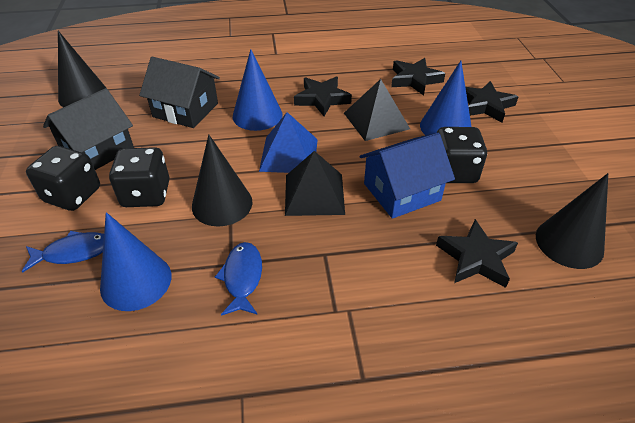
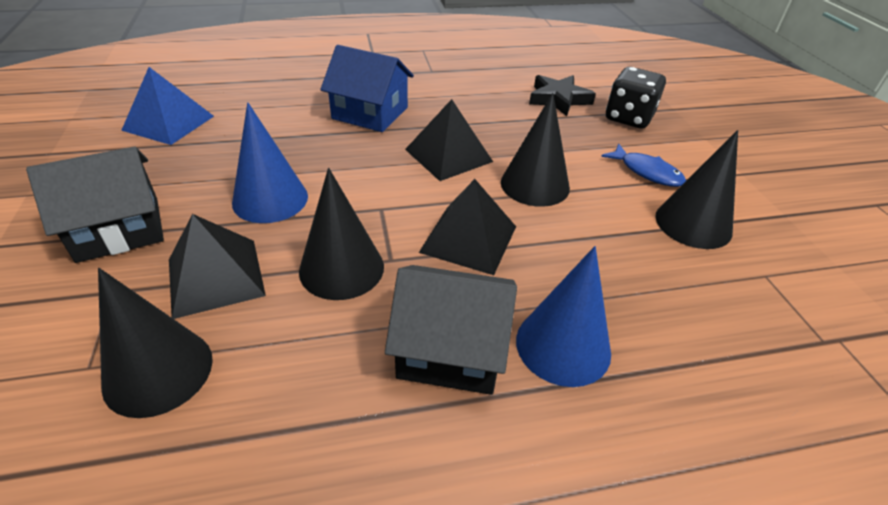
black cone: [58,31,106,107] [192,134,252,227] [536,173,608,269] = 3 -> [98,268,213,418] [299,168,384,300] [501,93,570,207] [655,130,738,249] = 4
black dice: [26,146,100,211] [109,147,169,207] [437,127,487,183] = 3 -> [606,67,666,129] = 1
black pyramid: [285,151,345,216] [344,79,410,141] = 2 -> [169,214,266,319] [405,99,493,181] [419,179,516,275] = 3
black star: [294,77,352,116] [391,58,445,96] [436,219,518,288] [465,81,518,123] = 4 -> [529,75,596,116] = 1
blue cone: [100,212,171,311] [233,49,283,131] [420,61,472,135] = 3 -> [232,102,308,223] [516,246,611,387] = 2
blue fish: [22,231,104,272] [215,242,262,316] = 2 -> [601,144,686,187] = 1

